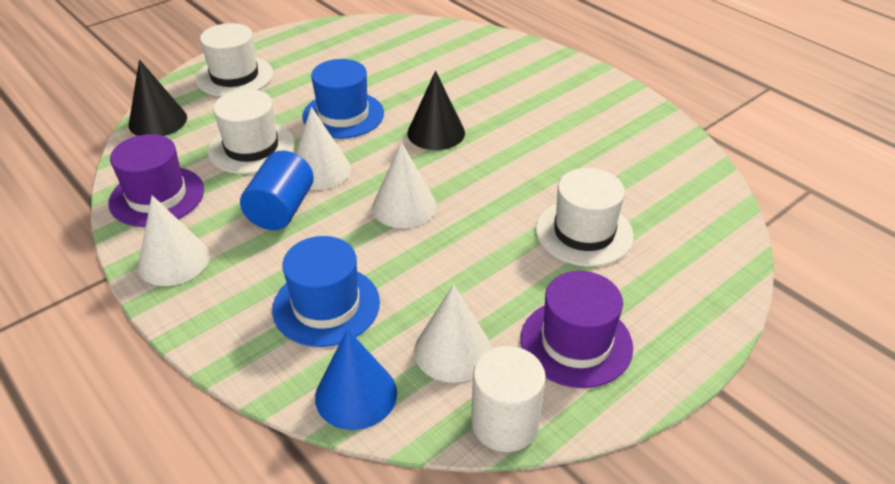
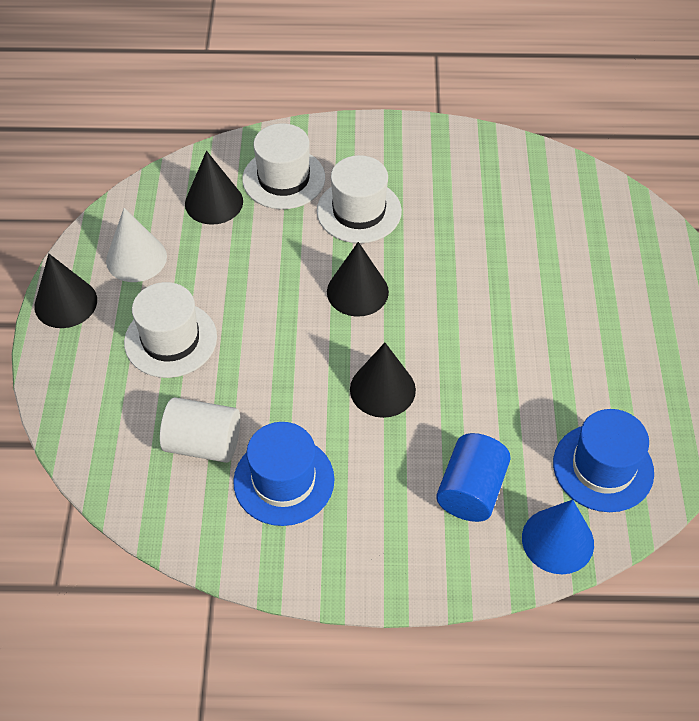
black cone: [128,59,187,136] [407,71,465,150] = 2 -> [34,253,97,328] [185,151,243,225] [327,242,389,317] [350,343,416,418] = 4
purple hat: [109,134,204,227] [520,271,633,388] = 2 -> none = 0
white cone: [138,195,210,286] [295,107,351,190] [372,142,437,228] [414,285,492,383] = 4 -> [106,208,167,282] = 1

